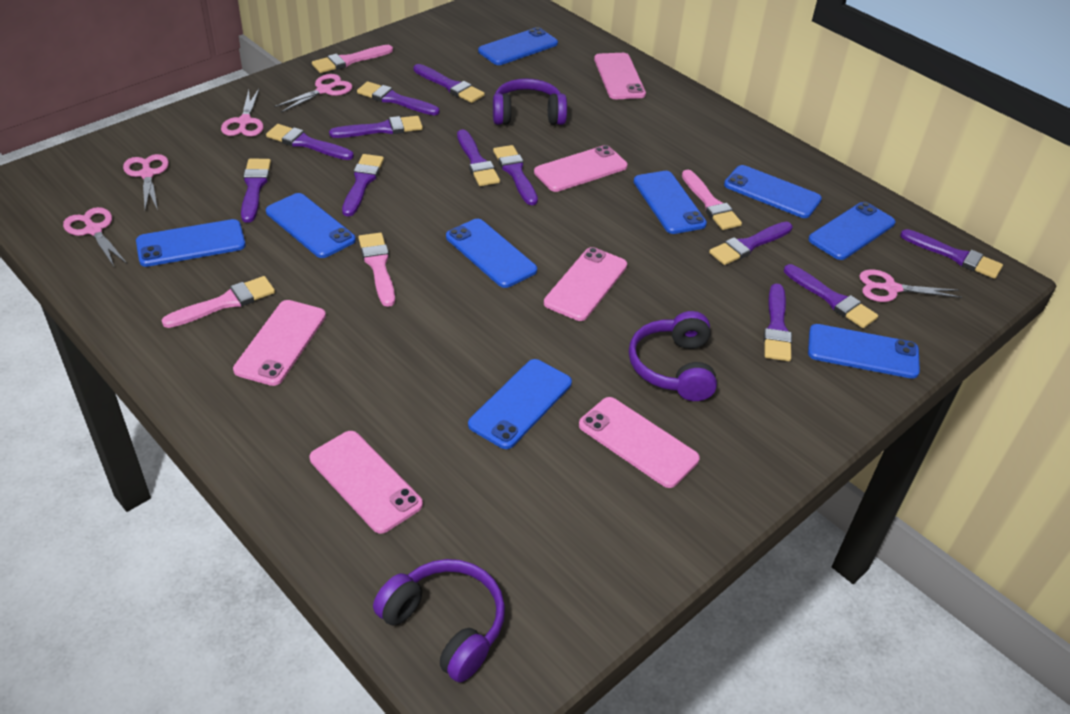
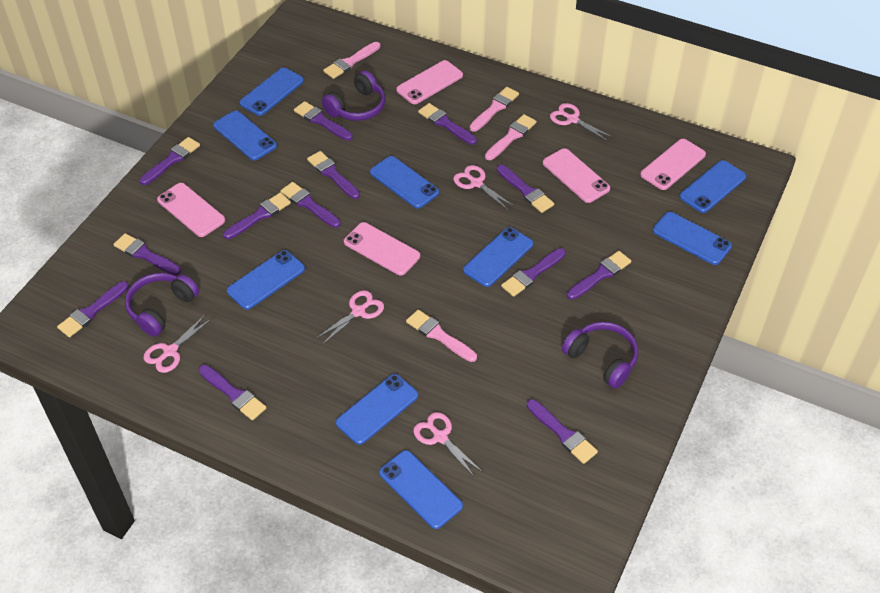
pink phone: [233,300,326,386] [310,431,423,534] [534,145,628,192] [544,247,627,321] [579,397,700,488] [594,53,646,99] = 6 -> [157,183,225,237] [344,222,420,275] [396,60,463,104] [543,148,610,203] [640,139,706,190] = 5
purple brush: [241,159,271,223] [266,124,354,160] [329,116,423,138] [342,154,384,217] [357,81,440,115] [414,64,485,103] [457,129,500,186] [493,145,538,205] [709,222,793,265] [764,284,792,361] [784,264,878,328] [900,229,1003,279] = 12 -> [57,281,129,337] [113,233,181,275] [140,137,200,185] [199,365,266,420] [223,193,291,239] [280,182,341,228] [294,101,353,141] [307,151,360,199] [418,103,477,145] [497,165,554,213] [501,248,566,297] [527,399,598,464] [567,251,631,300] = 13

